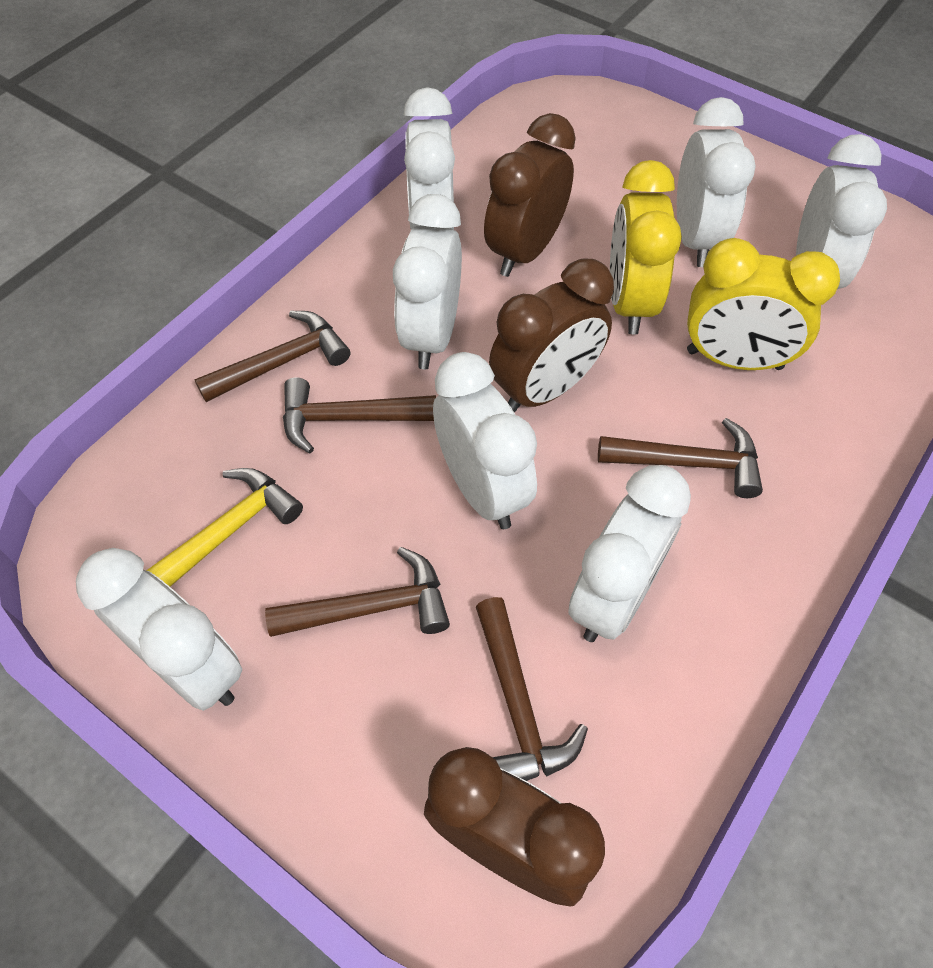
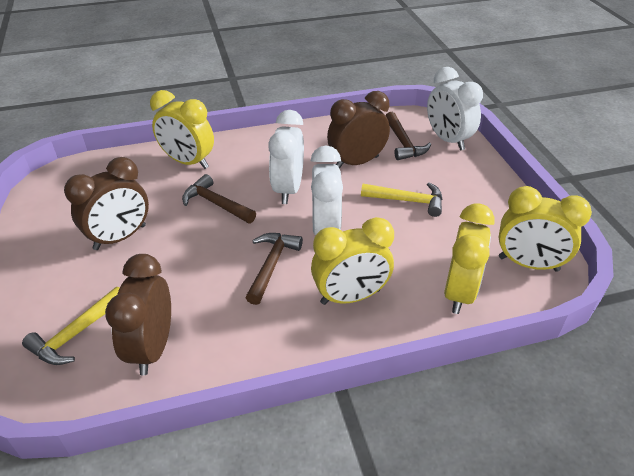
brown hammer: [194,311,350,402] [265,547,450,637] [283,377,436,453] [476,597,588,781] [598,418,763,498] = 5 -> [182,174,256,223] [245,233,303,305] [385,112,431,160] = 3
white clock: [76,548,242,711] [393,194,462,369] [404,87,455,230] [433,352,537,529] [568,465,691,642] [677,97,756,267] [796,134,887,289] = 7 -> [268,110,304,204] [311,146,343,235] [427,67,483,151] = 3
yellow clock: [610,160,682,335] [687,238,840,370] = 2 -> [150,90,214,169] [311,217,394,305] [444,203,495,314] [499,186,592,272] = 4
yellow hammer: [146,468,303,587] = 1 -> [22,287,120,365] [361,183,442,217] = 2

